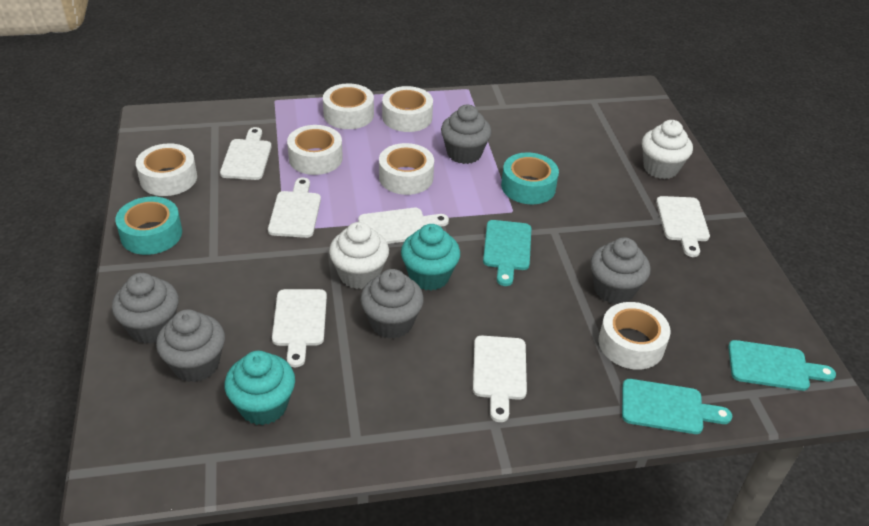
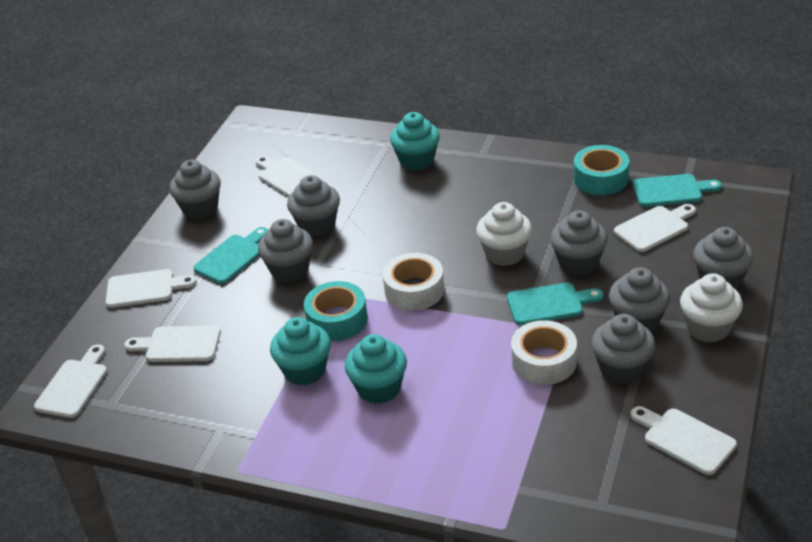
grey cupcake: [112,273,179,344] [156,309,225,382] [360,269,424,339] [441,105,492,164] [590,237,651,304] = 5 -> [169,160,221,219] [258,219,313,282] [287,175,340,237] [550,210,608,275] [592,314,655,384] [609,267,670,332] [693,227,754,290] = 7
turquoise cupcake: [225,351,295,425] [401,224,460,291] = 2 -> [270,317,331,386] [345,334,407,404] [390,112,440,171] = 3
white tape: [136,143,197,196] [287,125,343,175] [323,83,374,129] [379,143,434,195] [382,86,433,132] [599,302,671,370] = 6 -> [383,253,444,311] [511,320,577,385] = 2

